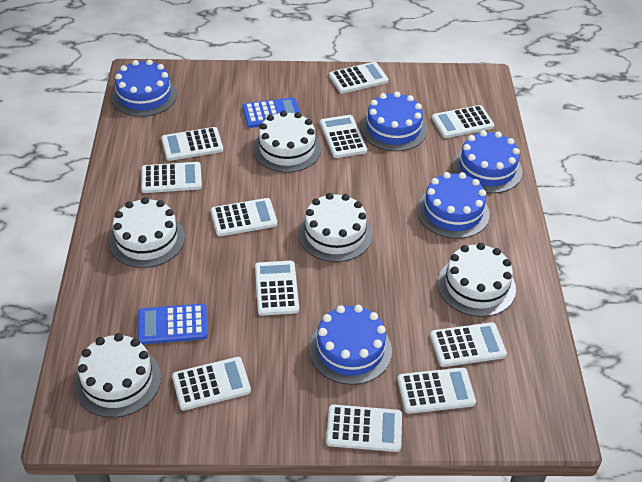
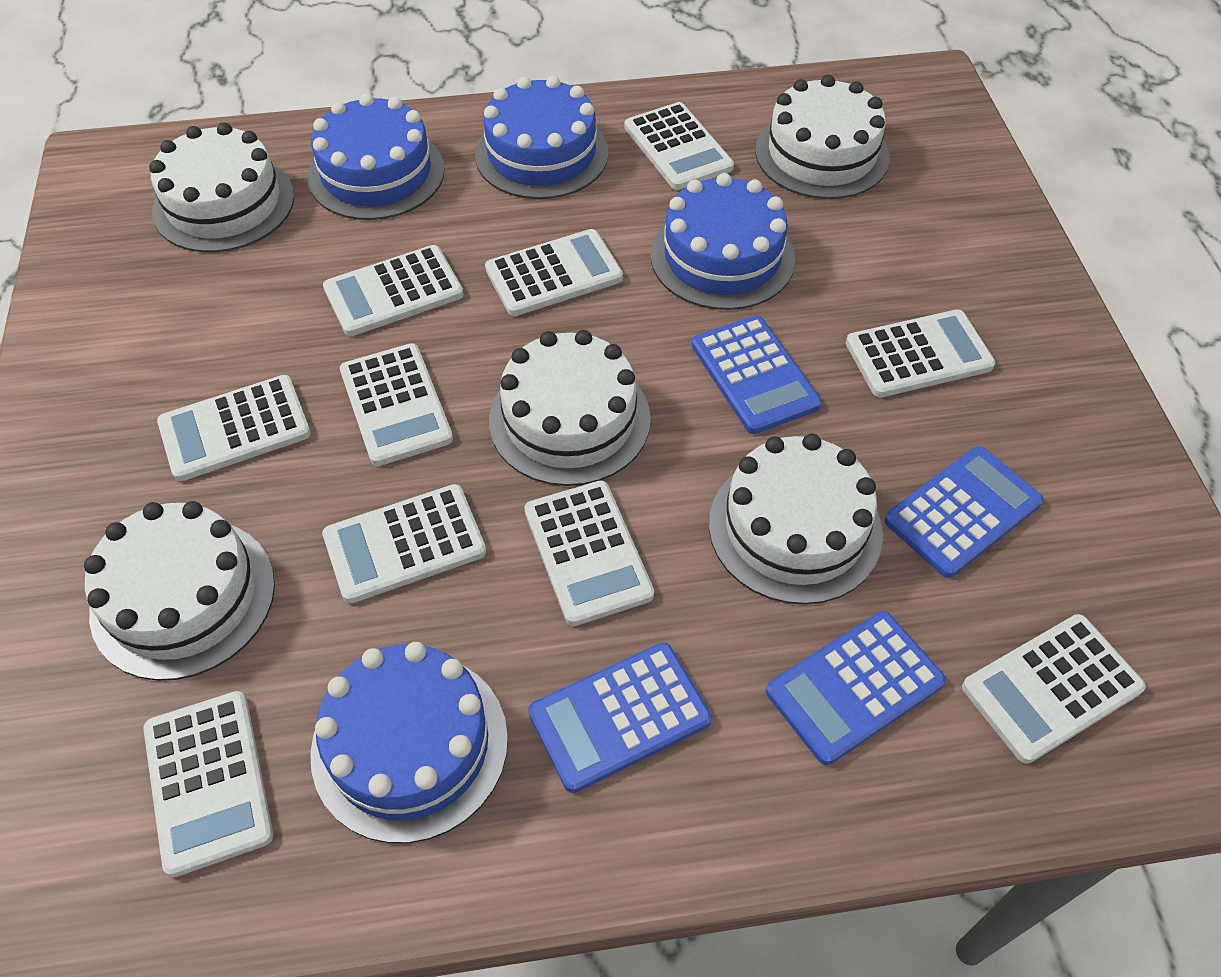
blue cake: [111,59,177,117] [309,305,392,385] [360,91,427,151] [417,172,490,239] [453,130,522,193] = 5 -> [308,94,445,220] [310,642,508,843] [475,76,609,199] [651,173,795,310] = 4
blue calculator: [138,304,208,344] [242,97,300,128] = 2 -> [528,642,712,793] [692,315,822,434] [766,611,946,765] [884,446,1044,578] = 4
white calculator: [141,162,202,193] [161,127,223,161] [172,357,251,411] [211,198,277,236] [255,261,299,316] [320,115,367,158] [326,404,402,452] [329,62,388,94] [397,367,476,414] [430,322,507,367] [432,105,494,138] = 11 -> [143,691,273,877] [157,375,311,481] [322,484,486,604] [323,245,464,336] [340,343,453,466] [485,229,623,316] [524,481,654,626] [625,102,734,190] [846,310,995,397] [962,614,1146,764] = 10

